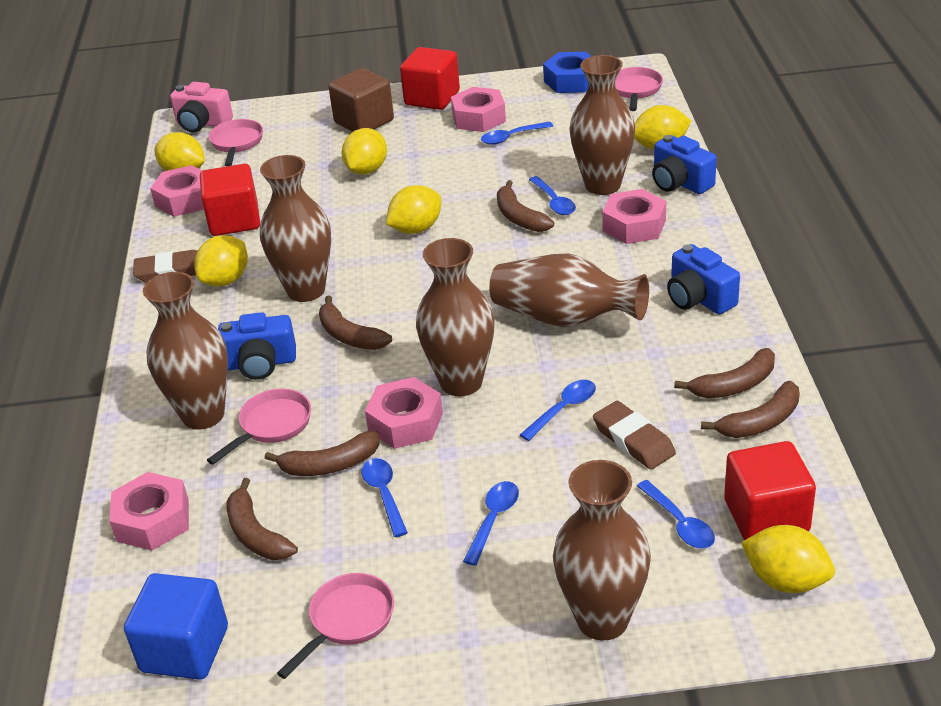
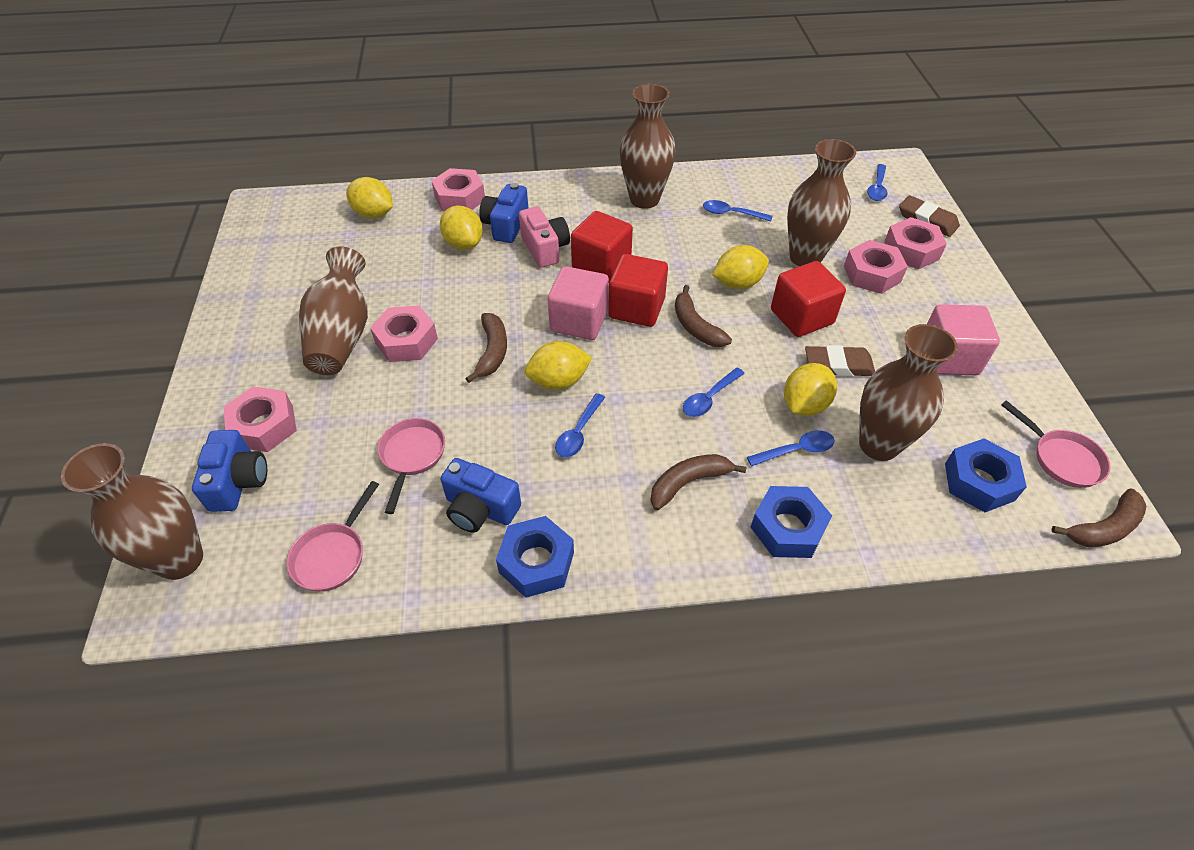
blue cube: [124,573,228,680] = 1 -> none = 0
blue nut: [543,52,592,93] = 1 -> [496,516,574,598] [751,486,832,558] [945,439,1027,512] = 3
blue spoon: [361,458,408,537] [463,481,519,566] [481,121,553,145] [520,380,596,441] [529,176,576,215] [637,480,715,549] = 6 -> [555,393,605,458] [683,368,745,417] [703,200,772,221] [747,430,835,466] [867,164,887,201] = 5
brown banana: [227,478,298,560] [265,431,380,476] [319,295,392,350] [497,180,554,232] [674,348,775,398] [701,381,800,438] = 6 -> [466,313,507,383] [650,454,746,510] [675,285,732,347] [1051,488,1147,547] = 4
brown cube: [328,68,394,132] = 1 -> none = 0
brown vase: [143,272,228,429] [260,155,331,302] [416,238,495,396] [489,254,649,327] [553,460,651,641] [570,55,635,195] = 6 -> [61,443,203,580] [299,246,368,375] [620,84,676,209] [787,139,856,266] [859,324,958,461] = 5
pink cube: none = 0 -> [548,266,609,340] [927,304,1000,375] = 2
pink pan: [207,389,311,465] [209,119,263,166] [277,573,394,679] [615,67,663,111] = 4 -> [287,481,379,592] [378,418,445,514] [1001,400,1111,488] = 3
yellow lemon: [154,132,205,171] [194,235,248,287] [342,128,387,174] [386,185,441,234] [634,105,692,150] [741,525,835,593] = 6 -> [346,177,393,219] [440,205,483,250] [525,341,592,390] [712,245,769,289] [784,363,837,416] = 5

